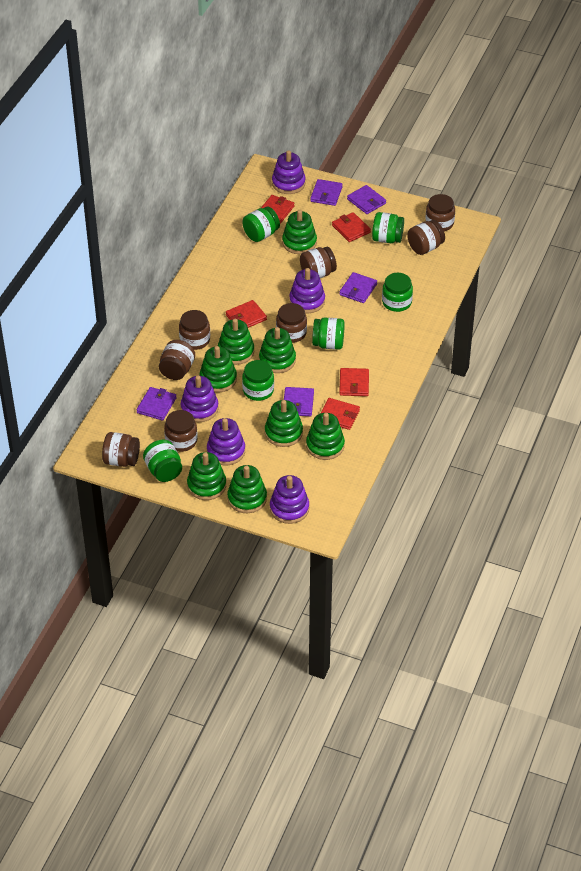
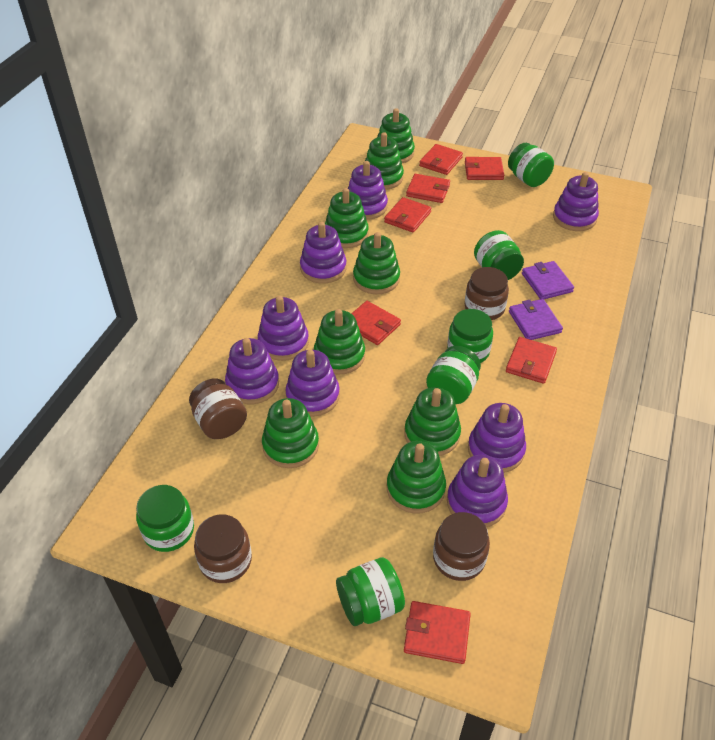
brown jar: [102,432,140,467] [159,340,195,380] [164,410,198,452] [179,310,210,350] [276,303,307,343] [300,247,337,278] [407,220,445,255] [425,194,455,231] = 8 -> [189,378,247,439] [194,514,252,583] [433,512,490,581] [465,267,509,320] = 4
purple stacking toy: [181,375,219,422] [207,418,245,466] [270,475,309,524] [272,150,306,194] [289,268,325,314] = 5 -> [225,338,279,404] [258,296,309,361] [285,350,340,417] [300,222,346,284] [348,161,388,220] [447,455,508,527] [468,403,526,473] [553,172,599,231] = 8
purple wallet: [137,387,176,421] [284,387,314,416] [310,179,343,206] [339,272,377,303] [347,185,386,214] = 5 -> [509,299,563,340] [522,261,574,299] = 2
red wallet: [226,300,267,328] [261,195,295,224] [321,398,360,430] [332,212,371,242] [339,368,369,396] = 5 -> [351,301,401,345] [384,197,431,233] [404,601,471,664] [406,174,450,203] [419,144,463,175] [465,157,505,180] [506,337,557,384] = 7

